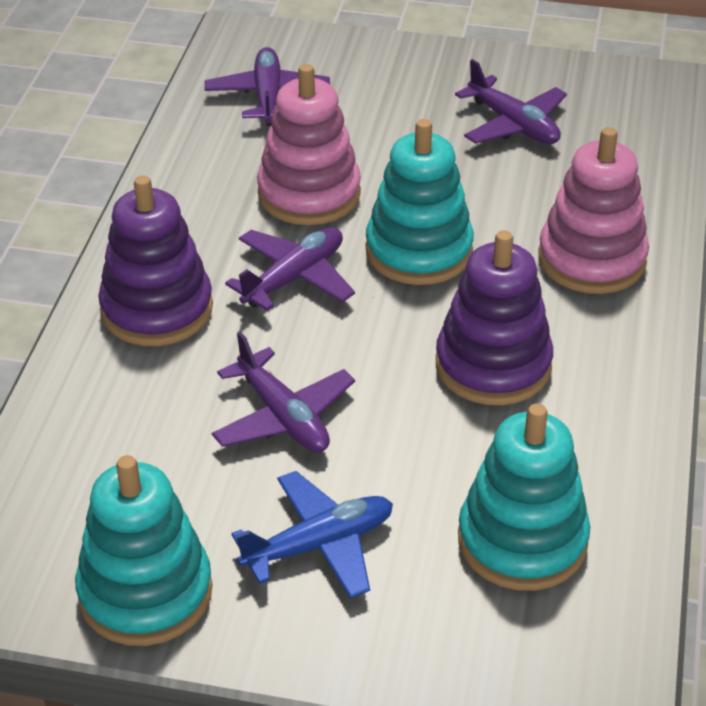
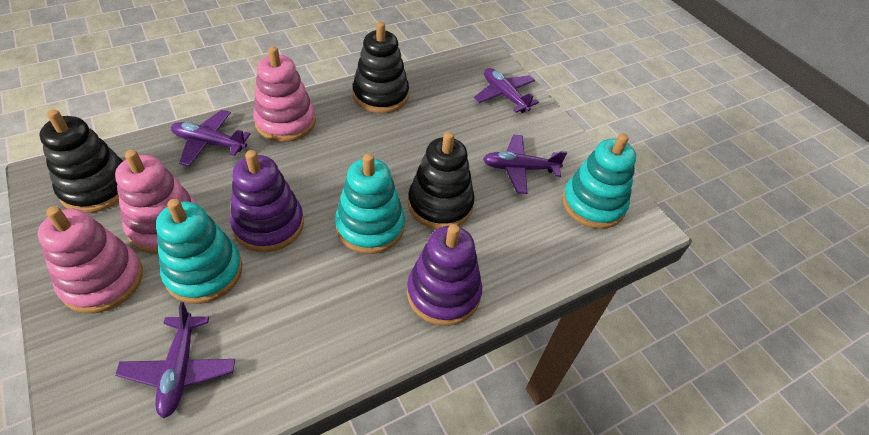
black stacking toy: none = 0 -> [40,109,123,213] [353,22,409,113] [408,132,475,229] = 3
blue plane: [232,471,393,599] = 1 -> none = 0
pink stacking toy: [257,64,361,225] [538,127,649,294] = 2 -> [38,206,143,313] [115,150,197,254] [253,46,316,142] = 3

